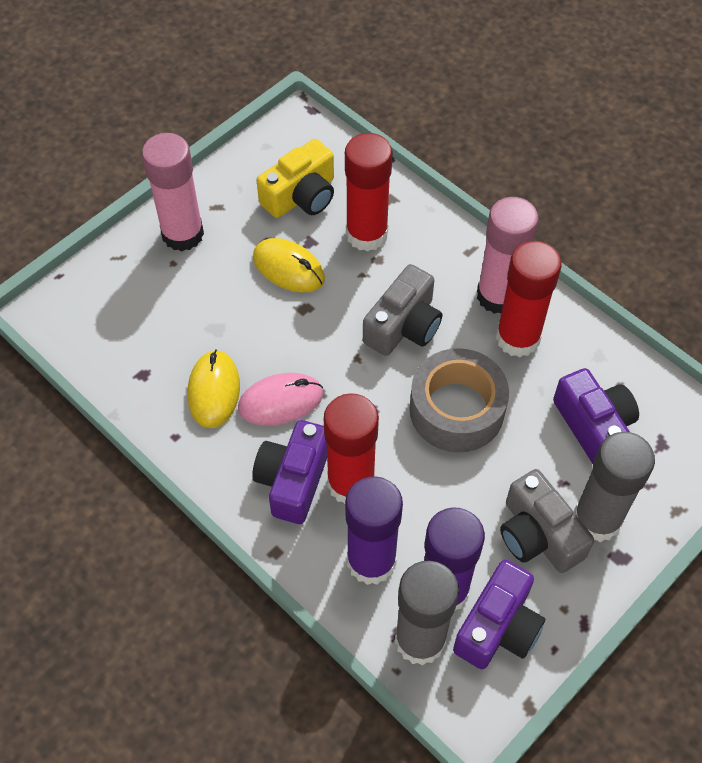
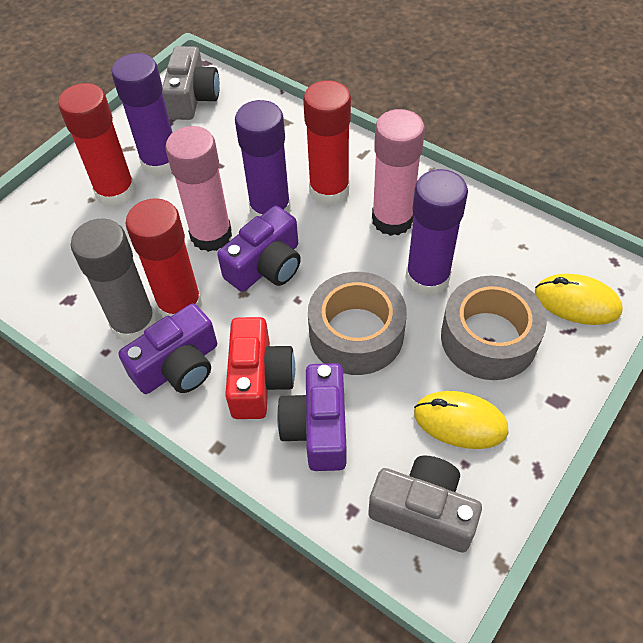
grey glue stick: [395,561,459,665] [574,432,655,542] = 2 -> [71,218,156,343] = 1
grey tape: [410,348,509,452] = 1 -> [308,272,407,375] [441,276,547,380] = 2
pink mouse: [238,373,323,425] = 1 -> none = 0
purple glue stick: [345,476,403,585] [424,507,485,612] = 2 -> [112,53,173,177] [235,100,291,218] [406,169,468,296] = 3
red camera: none = 0 -> [225,317,295,419] = 1
yellow camera: [257,139,334,218] = 1 -> none = 0

